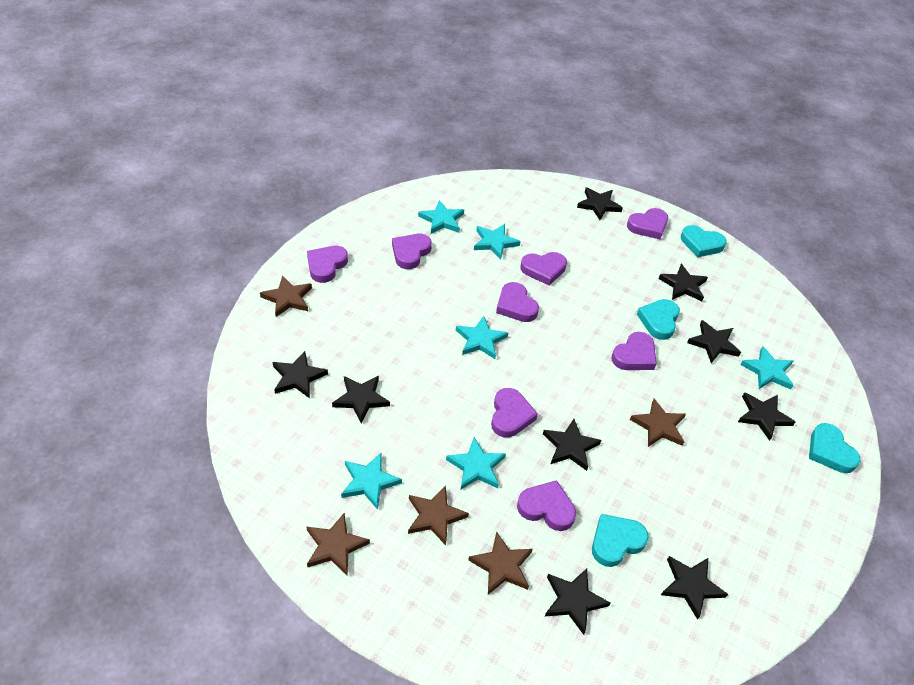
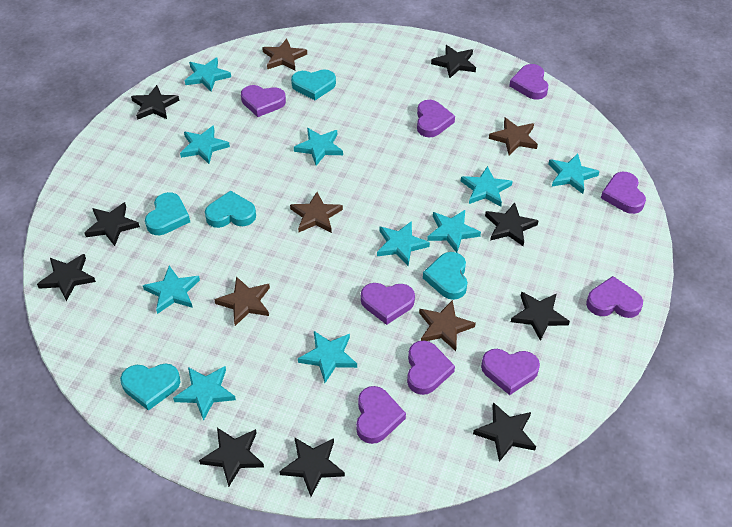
purple heart: [307,246,348,283] [392,234,432,269] [491,388,538,438] [496,282,539,322] [517,480,576,531] [520,252,567,285] [611,332,657,370] [627,208,668,239] = 8 -> [241,85,286,117] [356,386,406,444] [361,283,415,325] [407,341,455,395] [417,100,455,137] [481,349,540,395] [509,64,548,100] [586,276,643,318] [601,172,646,214] = 9
turquoise heart: [592,514,649,567] [637,299,680,340] [681,225,727,257] [809,423,861,473] = 4 -> [120,364,180,411] [145,192,190,235] [205,191,256,228] [291,69,336,100] [423,252,467,300] = 5
turquoise star: [341,452,402,510] [418,200,464,234] [446,437,506,490] [456,316,508,359] [474,224,521,260] [740,346,793,389] = 6 -> [143,266,200,314] [173,366,236,421] [180,125,230,164] [185,57,231,91] [294,128,343,166] [298,331,357,383] [377,221,430,266] [427,210,481,252] [461,166,513,207] [548,154,600,194] = 10

